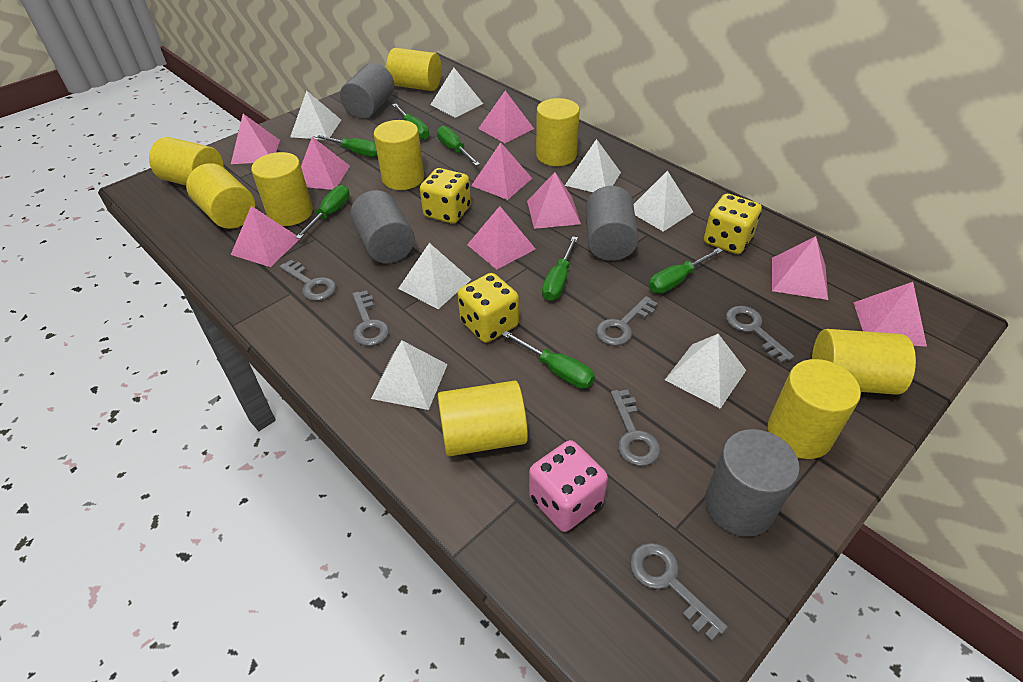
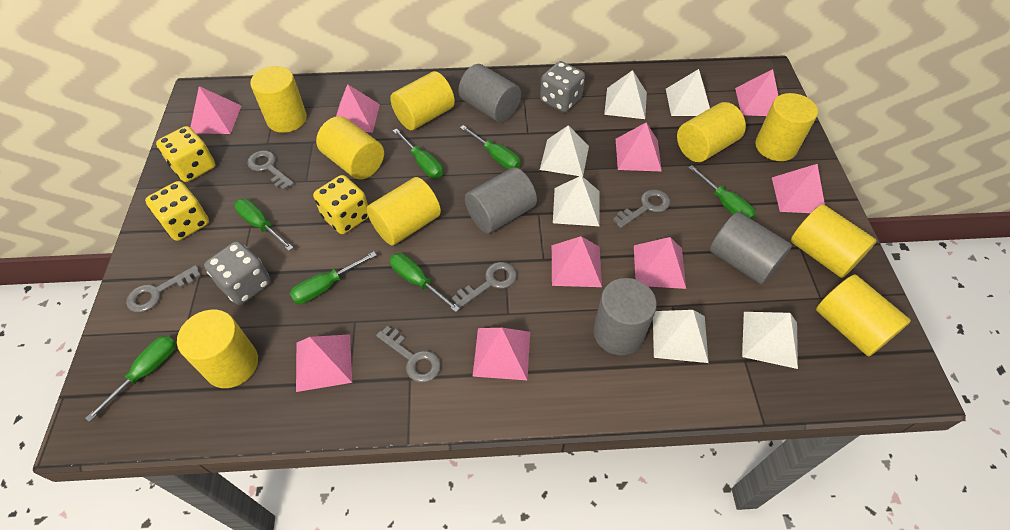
grey dice: none = 0 -> [204,241,271,305] [540,61,585,113] = 2
grey key: [279,260,336,301] [352,290,389,346] [596,296,658,346] [611,389,660,466] [630,543,728,641] [726,306,794,363] = 6 -> [126,265,201,312] [247,150,294,190] [376,326,441,383] [452,262,517,308] [613,189,670,228] = 5
pink dice: [529,440,608,532] = 1 -> none = 0
white pyramid: [290,91,341,140] [371,340,448,410] [398,243,471,309] [430,68,483,118] [565,139,621,192] [633,170,693,232] [665,334,746,409] = 7 -> [540,125,589,176] [553,176,600,226] [604,70,647,119] [653,310,709,363] [666,69,710,116] [742,312,798,369] = 6

